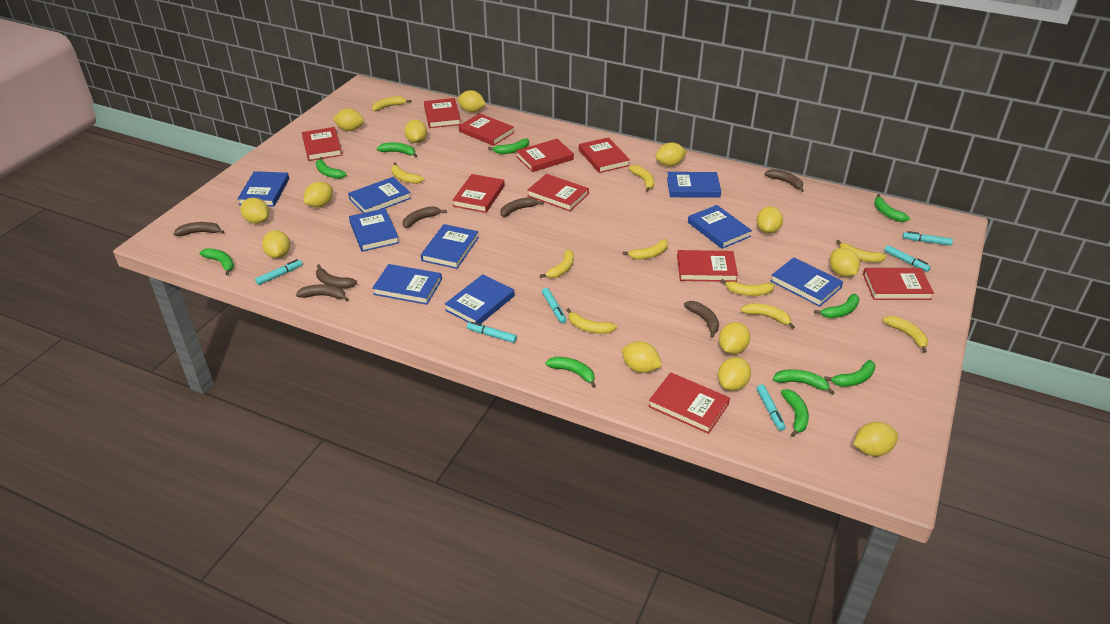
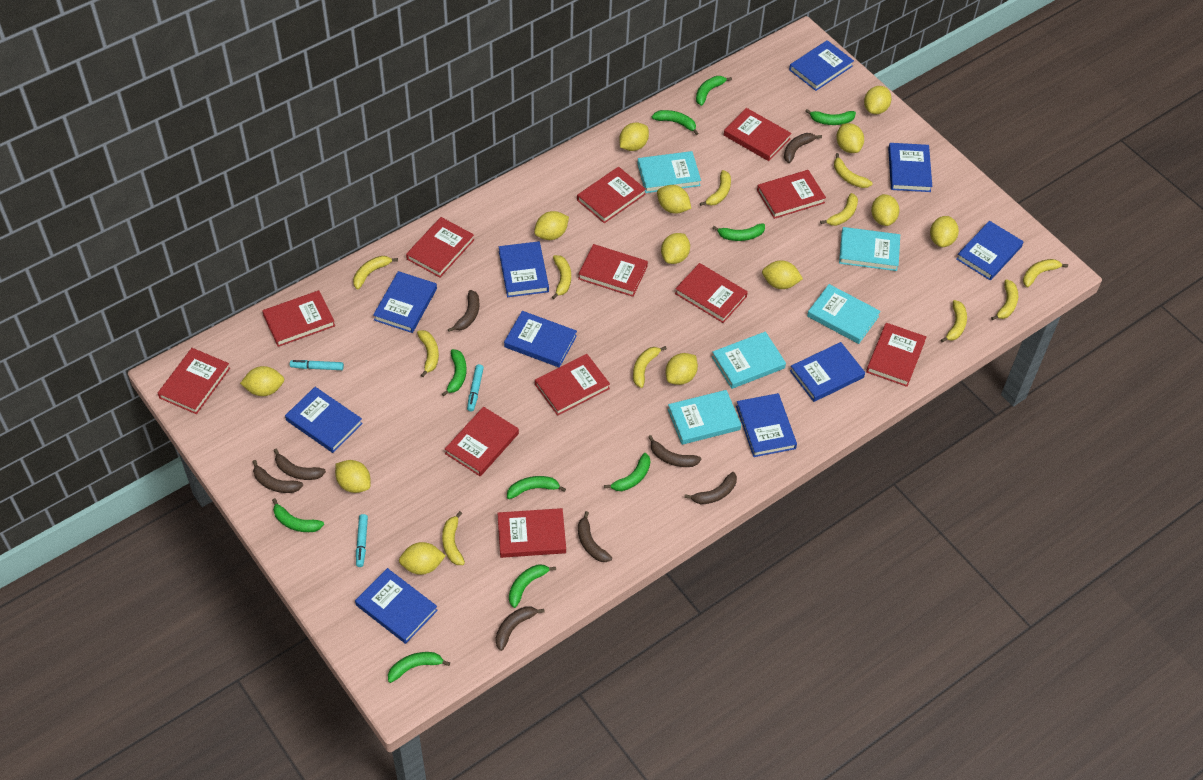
blue book: [237,171,289,207] [348,177,411,213] [349,208,399,252] [372,264,442,305] [421,224,479,269] [445,274,514,324] [667,172,721,198] [688,205,752,249] [771,257,843,307] = 9 -> [285,387,363,453] [355,568,438,644] [373,271,437,333] [499,241,549,297] [504,311,577,367] [736,393,797,457] [789,40,854,91] [790,342,865,402] [888,143,932,192] [956,221,1024,281] = 10
brown banana: [173,222,225,236] [296,284,349,301] [316,264,357,288] [403,206,447,228] [500,197,544,217] [684,301,719,338] [765,169,804,192] = 7 -> [252,460,303,493] [274,449,326,480] [448,290,479,332] [495,606,545,651] [578,511,612,562] [648,435,701,467] [684,472,737,504] [784,133,822,163] = 8
red book: [302,127,342,161] [424,98,461,128] [452,174,505,213] [459,113,514,146] [516,139,574,172] [527,174,589,211] [579,137,630,173] [648,372,730,434] [677,250,738,282] [863,268,934,300] = 10 -> [158,348,230,414] [262,290,335,347] [406,217,474,277] [445,407,519,476] [497,508,566,558] [535,354,610,416] [577,167,646,223] [578,244,648,297] [675,263,748,323] [724,108,792,161] [757,170,826,219] [866,323,926,387] = 12
turquoise book: none = 0 -> [637,151,701,193] [668,390,741,445] [712,331,786,389] [807,284,881,344] [839,227,900,271] = 5
turquoise marker: [255,259,303,285] [467,322,517,343] [542,288,566,323] [757,384,786,431] [884,245,931,272] [903,231,953,246] = 6 -> [290,360,344,370] [356,514,368,567] [467,364,484,412] = 3
yellow banana: [372,96,411,111] [391,162,424,184] [540,249,574,278] [567,308,617,334] [623,239,668,259] [629,165,654,192] [721,279,775,296] [741,303,795,329] [836,240,887,263] [883,316,928,353] = 10 -> [353,256,398,290] [417,330,439,377] [442,511,465,565] [552,255,571,299] [633,346,667,388] [700,170,731,206] [820,193,858,226] [834,153,872,188] [941,300,967,342] [991,279,1018,320] [1023,259,1068,287] = 11

